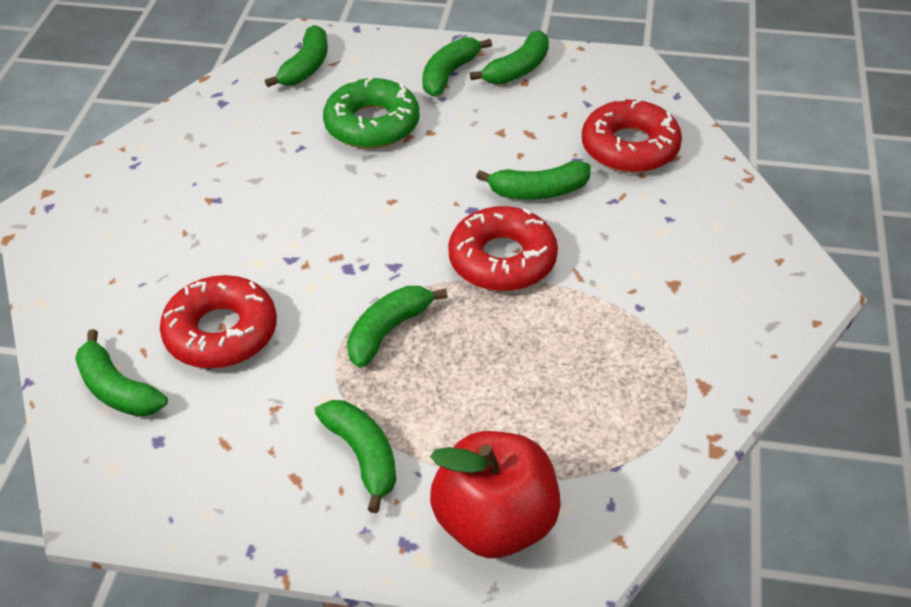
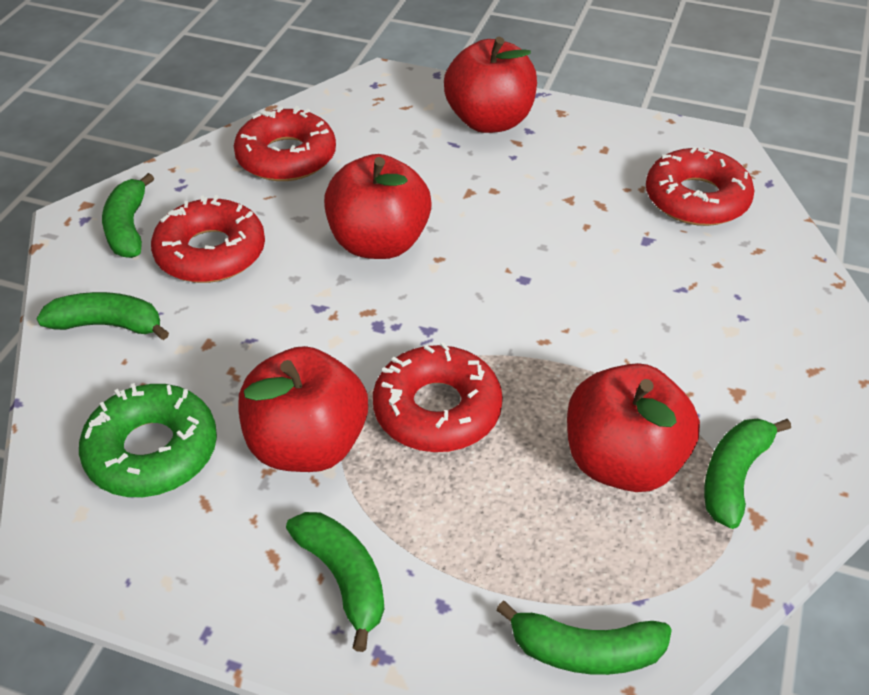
green banana: [75,329,168,417] [265,25,328,87] [315,400,396,513] [347,286,448,368] [422,37,492,96] [470,30,549,85] [476,161,591,200] = 7 -> [36,292,169,340] [102,173,154,258] [286,512,385,652] [496,601,672,675] [704,419,791,529] = 5
red apple: [430,431,561,558] = 1 -> [238,346,368,472] [324,154,432,259] [444,37,537,133] [567,363,700,492] = 4
red donut: [160,275,277,369] [448,206,558,291] [582,99,682,173] = 3 -> [151,195,265,283] [234,106,336,181] [373,342,503,452] [646,147,754,226] = 4

